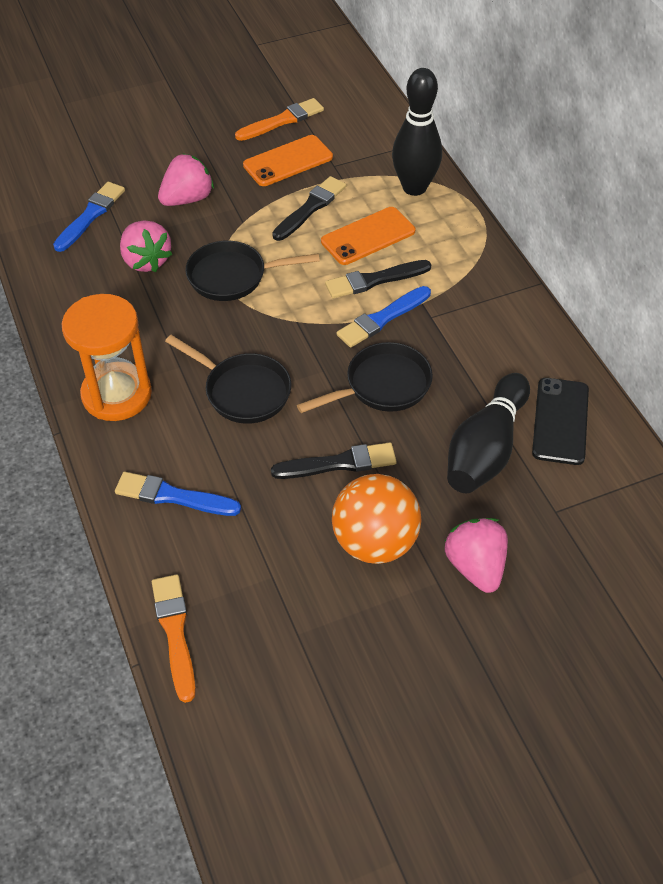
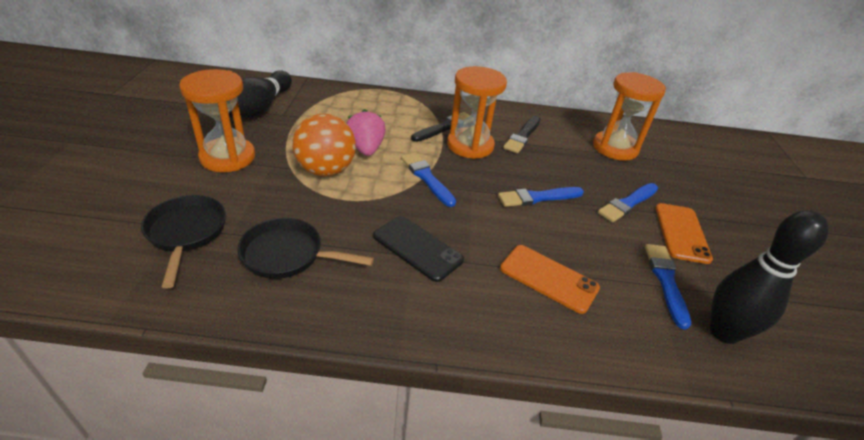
black brush: [271,442,397,479] [272,176,346,241] [325,260,431,298] = 3 -> [411,112,470,142] [503,116,540,153] = 2
black pan: [165,335,291,424] [185,241,320,301] [297,342,433,413] = 3 -> [141,195,226,289] [238,218,374,279] = 2
blue brush: [53,182,125,252] [115,472,241,516] [336,286,431,348] = 3 -> [401,152,456,207] [498,187,584,207] [598,183,658,222] [645,244,691,330] = 4
orange brush: [152,574,196,703] [235,98,324,141] = 2 -> none = 0
orange hourglass: [62,294,152,421] = 1 -> [179,69,255,172] [447,66,507,159] [593,72,666,161] = 3
pink strawberry: [120,221,172,272] [158,153,214,206] [444,518,508,593] = 3 -> [347,109,386,156] = 1

